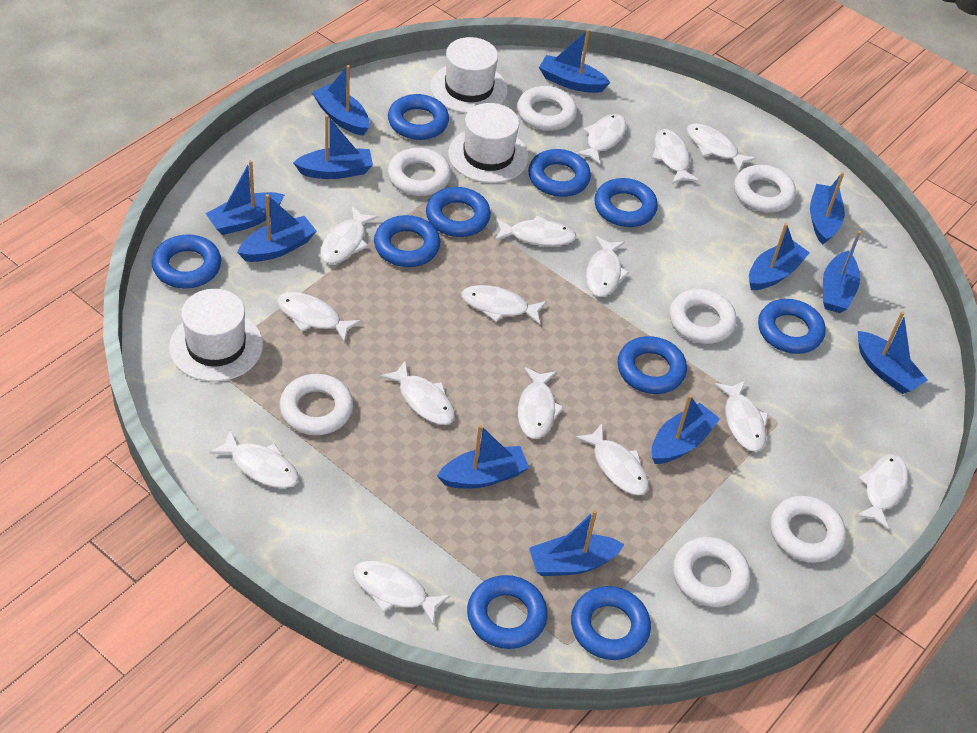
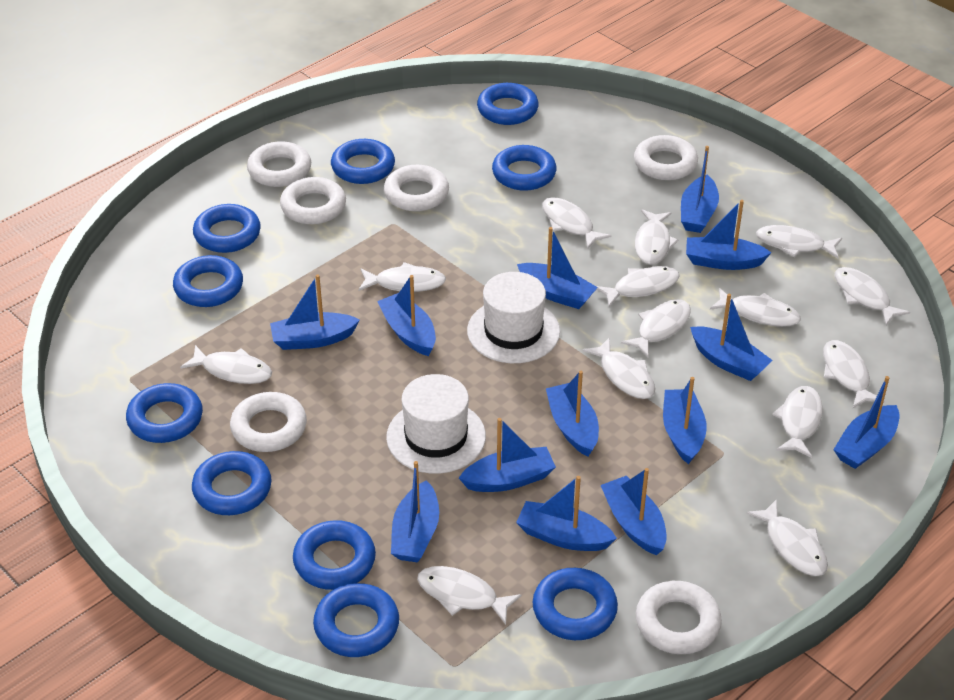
blue boat: [205,160,284,235] [237,194,316,262] [293,115,373,179] [312,65,369,136] [437,425,529,489] [529,510,625,576] [539,29,611,93] [652,395,720,464] [749,223,810,290] [810,172,845,245] [823,230,861,313] [858,311,927,394] = 12 -> [270,275,360,350] [377,275,436,356] [391,461,439,562] [459,418,556,492] [516,476,617,551] [517,227,598,309] [546,371,599,456] [600,468,667,555] [663,377,707,464] [681,146,719,233] [686,200,772,270] [690,294,773,381] [833,376,900,469] = 13
white fish: [209,430,299,488] [277,292,361,343] [321,207,378,264] [353,561,450,624] [380,360,455,425] [461,285,547,325] [495,216,576,246] [518,367,564,439] [575,424,649,495] [576,114,626,165] [586,236,629,297] [652,129,699,184] [686,123,756,171] [715,380,768,452] [856,454,908,530] = 15 -> [180,345,272,384] [359,262,446,292] [417,566,522,624] [542,197,611,249] [582,337,656,399] [596,266,680,307] [621,299,691,357] [635,209,678,265] [710,288,801,327] [746,499,828,576] [756,225,842,258] [772,386,823,458] [823,340,885,408] [835,267,910,325] = 14
white hat: [169,289,263,382] [430,37,508,113] [448,103,529,183] = 3 -> [386,374,486,474] [467,272,560,363] = 2
white ring: [280,374,353,435] [388,148,451,196] [517,86,577,131] [669,289,737,344] [673,537,750,607] [734,165,796,213] [770,496,846,563] = 7 -> [230,392,307,452] [247,141,311,187] [280,177,346,224] [384,165,449,211] [634,135,698,180] [636,581,722,654] = 6

